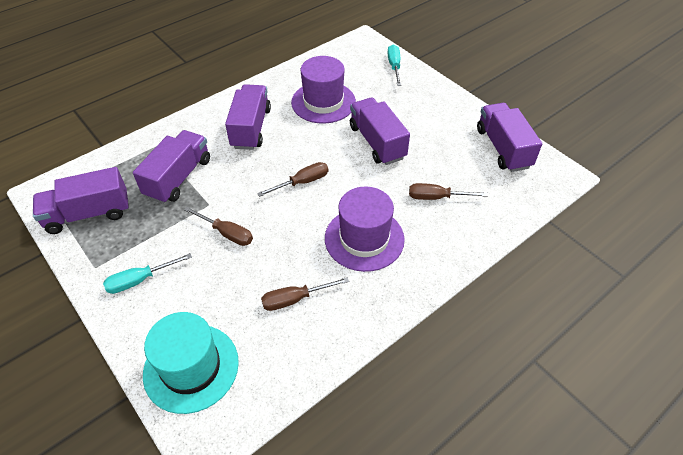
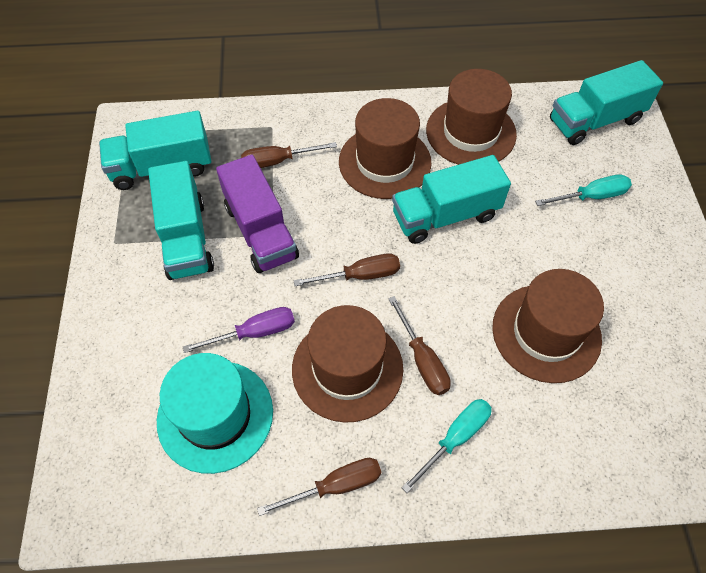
brown hat: none = 0 -> [292,305,403,423] [339,98,432,199] [426,69,517,165] [492,269,604,383] = 4
purple hat: [291,56,356,124] [325,187,405,272] = 2 -> none = 0
purple screwdriver: none = 0 -> [183,307,295,353] = 1
purple truck: [33,167,129,234] [133,130,210,204] [225,84,271,150] [350,97,410,165] [477,103,542,172] = 5 -> [216,155,299,273] = 1
turquoise truck: none = 0 -> [99,111,211,190] [148,161,214,280] [392,155,511,244] [550,60,663,145] = 4

